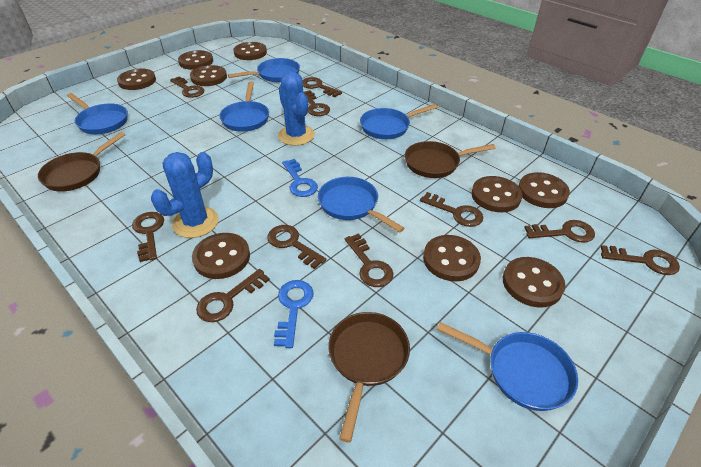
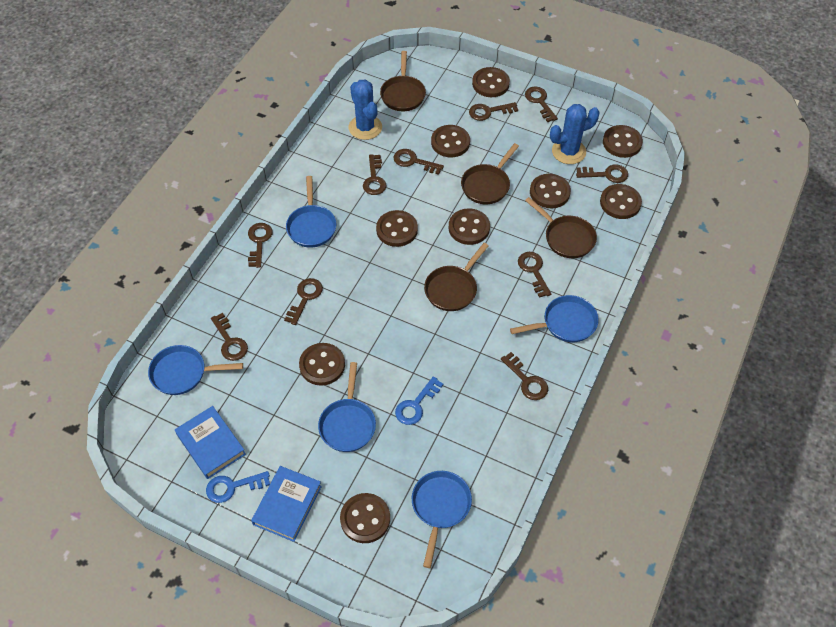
blue book: none = 0 -> [175,406,246,479] [251,466,322,542] = 2
blue pan: [67,93,128,134] [219,81,269,132] [228,58,300,82] [318,177,405,233] [360,104,438,139] [437,322,578,411] = 6 -> [148,345,243,395] [286,176,336,247] [318,362,376,452] [412,471,472,568] [510,295,599,342] = 5
brown pan: [38,132,125,192] [328,312,410,443] [405,141,496,178] = 3 -> [380,51,426,111] [424,243,489,311] [461,143,519,204] [525,197,597,258] = 4

